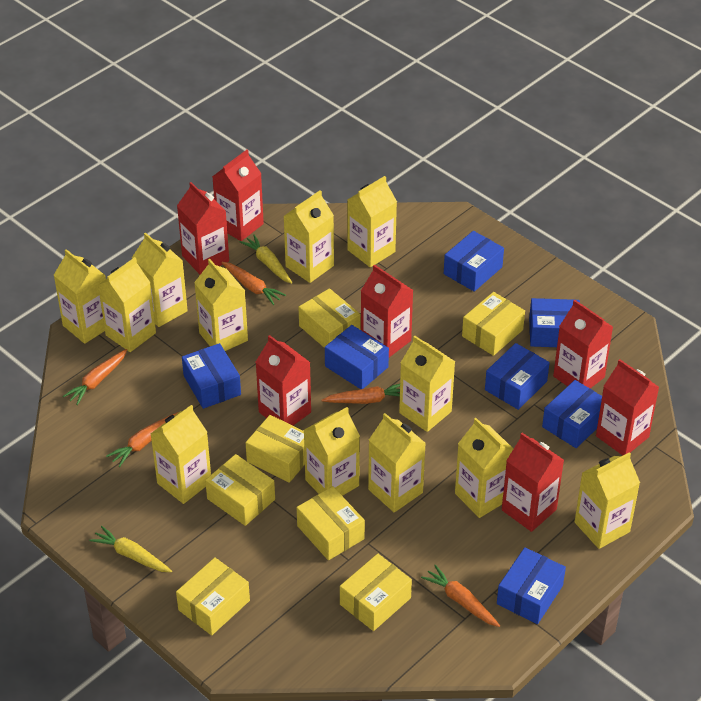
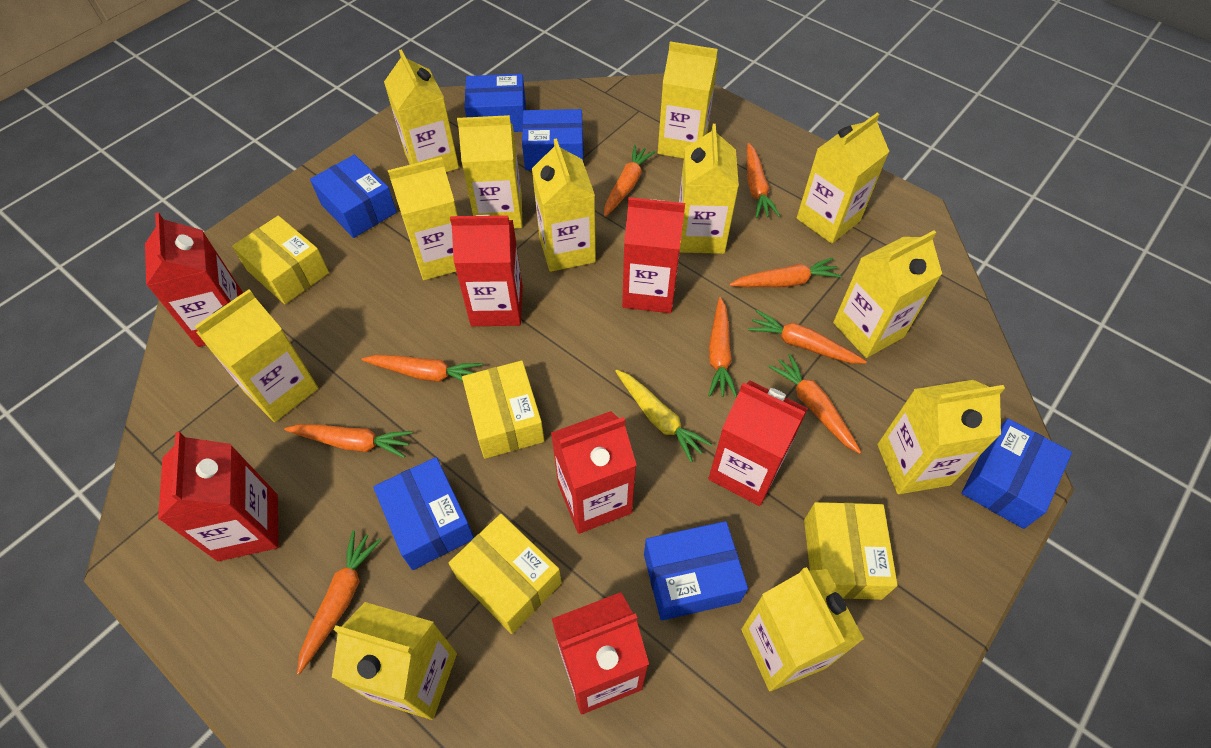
blue box: [182,343,241,409] [325,325,389,389] [444,231,504,292] [485,343,550,410] [497,547,566,624] [529,298,580,347] [542,380,602,448] = 7 -> [310,155,397,238] [373,457,474,570] [464,74,526,132] [522,109,583,170] [644,521,748,621] [961,418,1072,529] = 6
orange carrot: [63,349,127,405] [106,412,179,467] [221,262,286,305] [322,384,400,404] [421,565,500,627] = 5 -> [284,424,412,458] [297,530,381,675] [362,355,483,382] [604,145,656,217] [708,297,737,398] [729,257,842,287] [747,143,780,218] [748,310,867,364] [769,354,861,454] = 9
yellow box: [176,558,250,635] [205,454,275,526] [246,415,305,483] [297,486,365,560] [299,288,361,348] [340,553,412,631] [462,292,525,356] = 7 -> [232,216,329,304] [449,514,562,634] [462,361,545,459] [804,502,898,600] = 4
yellow carrot: [89,526,172,573] [240,234,292,284] = 2 -> [615,369,712,462] = 1

